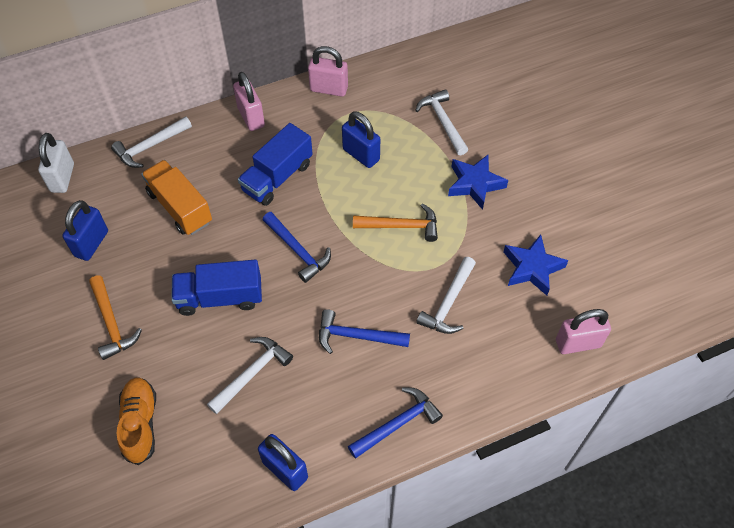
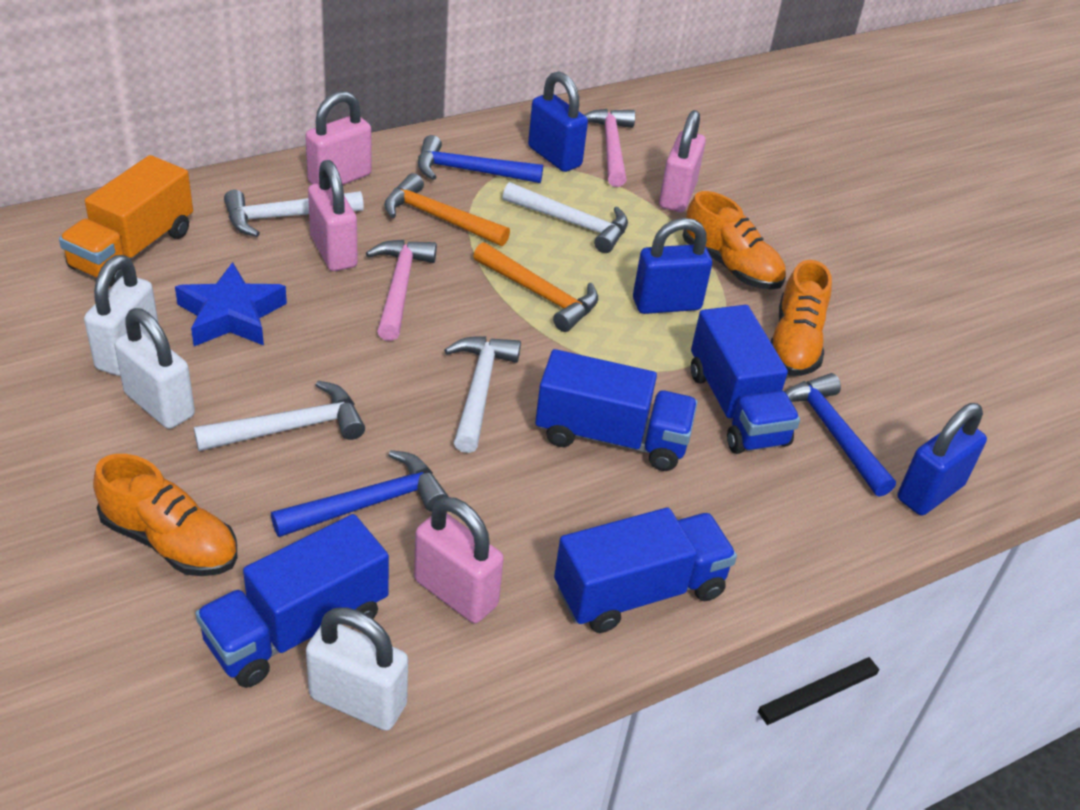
blue star: [448,154,508,210] [503,234,569,296] = 2 -> [175,262,287,346] = 1
blue truck: [171,260,262,316] [238,123,313,206] = 2 -> [195,514,389,688] [535,349,698,471] [554,507,737,633] [691,305,800,454] = 4
orange shoe: [117,377,156,465] = 1 -> [93,454,237,576] [682,191,786,290] [770,260,832,376] = 3
pink hammer: none = 0 -> [366,240,437,341] [585,109,635,187] = 2
pink padlock: [233,72,265,131] [308,46,348,97] [556,309,611,354] = 3 -> [305,91,372,185] [308,160,358,271] [414,497,504,623] [659,110,706,212] = 4
white padlock: [38,133,74,193] = 1 -> [84,255,158,376] [114,308,195,429] [306,607,408,731] = 3

